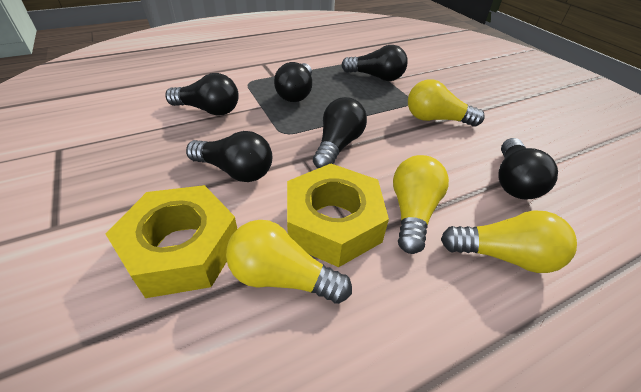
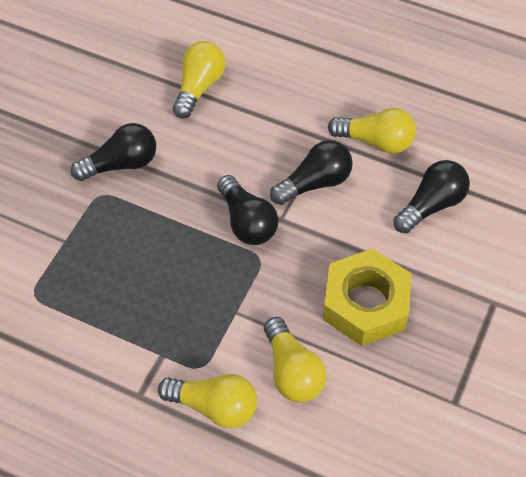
black light bulb: [165,73,239,116] [186,131,272,182] [274,62,312,102] [313,97,367,168] [341,45,408,81] [498,138,558,200] = 6 -> [71,123,156,181] [217,175,278,245] [270,140,353,205] [393,160,470,233] = 4
yellow nut: [106,185,237,298] [287,163,389,267] = 2 -> [323,249,412,346] = 1

